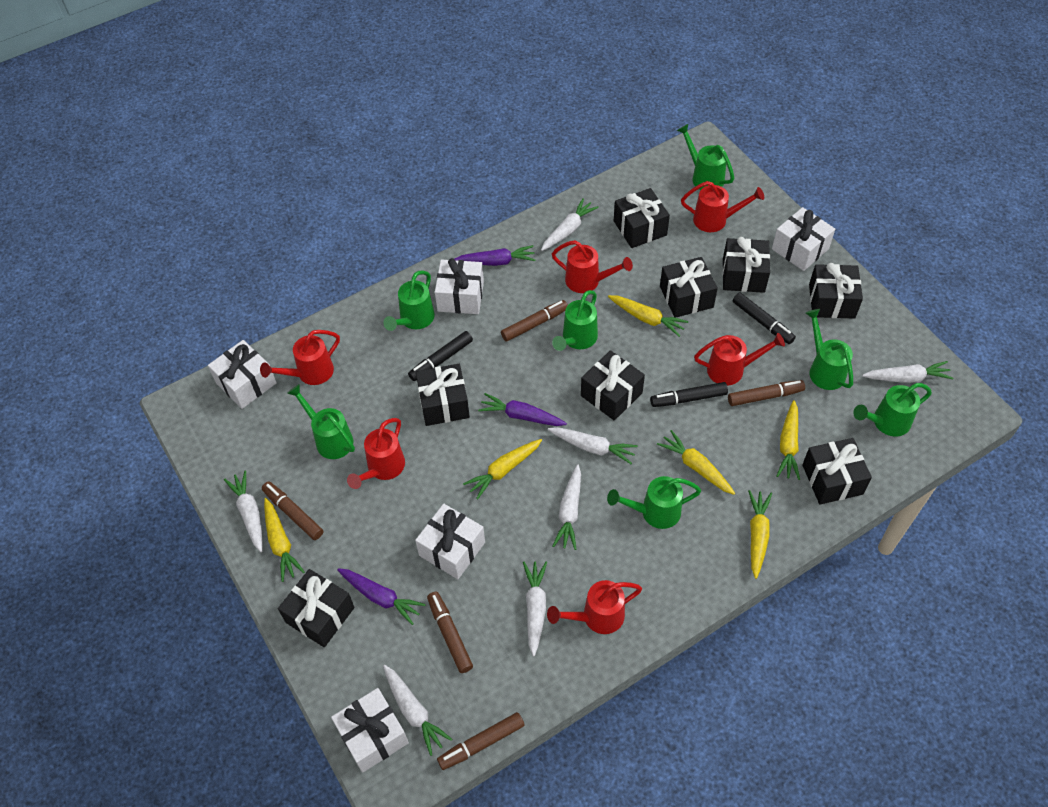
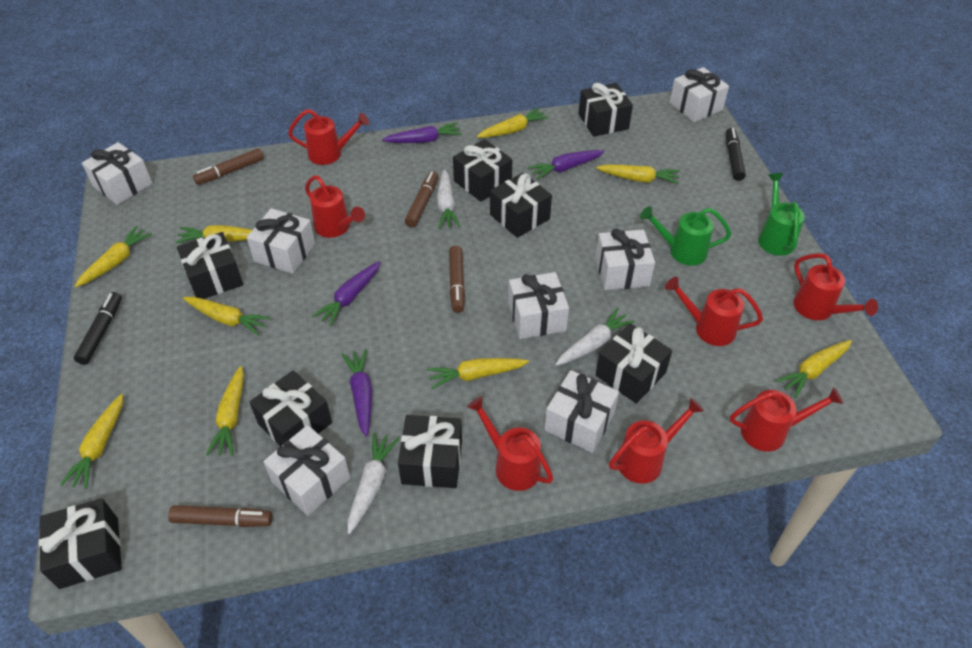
black marker: [408,331,473,381] [650,382,728,407] [733,293,796,344] = 3 -> [74,292,122,365] [726,128,746,181] = 2
brown marker: [262,481,323,540] [427,592,473,673] [437,712,524,770] [501,300,568,342] [728,380,805,406] = 5 -> [168,505,273,527] [193,148,264,185] [405,171,438,227] [449,246,465,313] = 4
green watering can: [287,384,355,459] [383,270,435,331] [552,290,598,351] [607,476,701,529] [677,124,734,190] [806,309,853,390] [853,383,932,437] = 7 -> [640,206,731,266] [758,173,805,256] = 2
purple carrot: [337,568,426,625] [454,245,535,266] [478,393,567,426] = 3 -> [312,261,381,326] [342,349,372,437] [382,122,462,143] [528,150,605,180] = 4
red watering can: [260,330,340,385] [347,418,405,489] [547,580,642,634] [552,240,633,293] [681,181,764,232] [694,333,785,385] = 6 -> [288,109,369,165] [305,175,365,238] [467,396,553,491] [609,398,704,484] [665,277,763,346] [730,387,843,452] [793,253,878,320] = 7
white carrot: [224,471,263,552] [383,664,452,756] [523,562,547,656] [541,198,599,251] [548,427,638,464] [553,464,581,550] [862,361,953,383] = 7 -> [348,433,399,534] [437,170,461,229] [555,308,635,366] = 3
white gift: [208,340,277,409] [331,688,409,773] [415,504,485,579] [435,258,484,314] [772,207,835,271] = 5 -> [82,142,153,205] [247,208,315,274] [263,425,350,516] [508,272,569,339] [544,370,619,453] [595,229,655,290] [670,67,729,122] = 7
yellow carrot: [264,498,305,582] [463,439,542,499] [608,295,688,337] [657,430,735,495] [748,490,772,579] [777,400,800,480] = 6 -> [60,394,123,489] [75,226,152,287] [176,225,252,243] [183,296,271,335] [206,366,244,456] [427,358,529,389] [477,107,549,138] [596,165,680,184] [775,340,852,398] = 9

